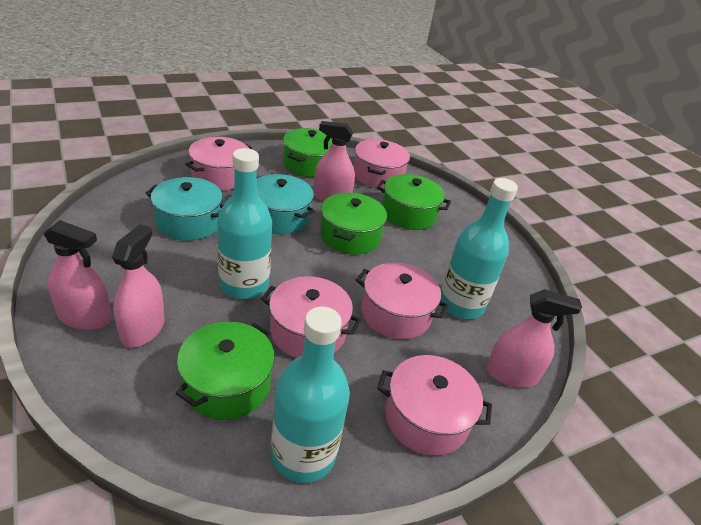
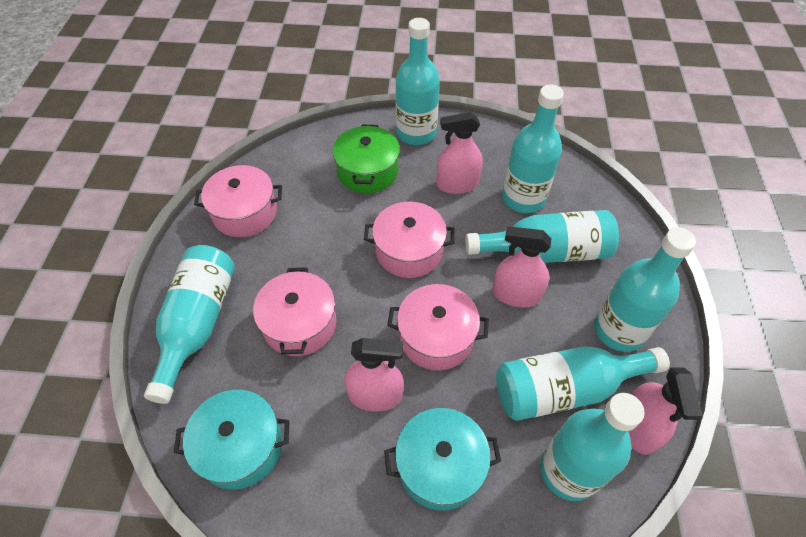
green pot: [175,322,275,420] [283,128,332,177] [320,193,387,255] [377,174,451,230] = 4 -> [333,124,400,193] = 1
pink pot: [185,137,252,190] [261,276,361,358] [354,139,410,189] [356,262,449,340] [377,355,492,456] = 5 -> [194,165,282,237] [253,267,336,356] [364,202,455,278] [387,284,489,370] = 4
turquoise bottle: [217,148,272,299] [271,306,350,483] [441,178,518,319] = 3 -> [144,245,235,404] [395,18,440,145] [465,210,619,263] [496,346,670,421] [502,85,564,213] [540,393,645,501] [594,227,696,352] = 7

